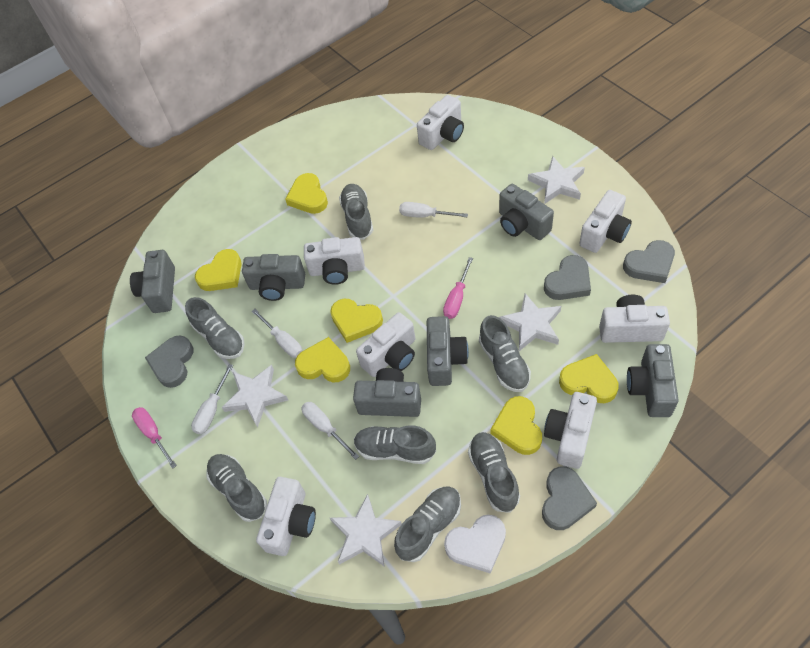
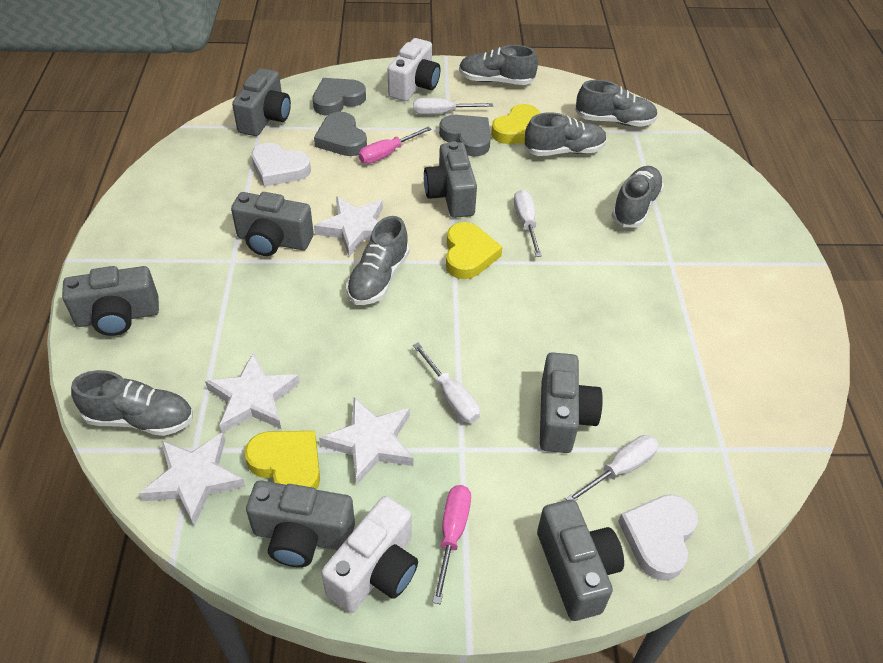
grey camera: [130,250,175,313] [242,254,305,301] [353,368,421,417] [427,316,469,386] [499,184,554,240] [627,344,679,417] = 6 -> [62,266,159,336] [231,192,314,256] [232,68,291,136] [246,480,355,567] [424,141,477,218] [537,499,624,621] [540,352,603,453] = 7
grey heart: [145,335,193,388] [542,466,597,530] [544,255,591,300] [623,240,675,283] = 4 -> [313,78,366,116] [314,112,367,156] [439,115,491,156] = 3
grey shoe: [185,297,245,359] [206,454,267,522] [339,184,373,240] [354,425,436,464] [394,486,461,562] [468,432,520,513] [479,315,531,392] = 7 -> [71,370,193,436] [346,216,409,305] [459,45,538,85] [524,112,607,156] [575,80,658,127] [611,166,664,227] = 6
white camera: [256,477,316,556] [304,237,365,285] [356,312,415,377] [417,95,464,150] [544,392,597,469] [579,190,632,253] [599,295,670,343] = 7 -> [321,496,418,613] [388,38,440,101] = 2
white heart: [444,515,506,574] = 1 -> [251,143,311,186] [618,494,698,581] = 2
yellow heart: [195,249,242,291] [285,173,328,214] [295,337,350,383] [330,299,383,343] [490,396,542,455] [559,354,619,403] = 6 -> [245,431,320,490] [446,222,502,279] [491,104,540,144] = 3

